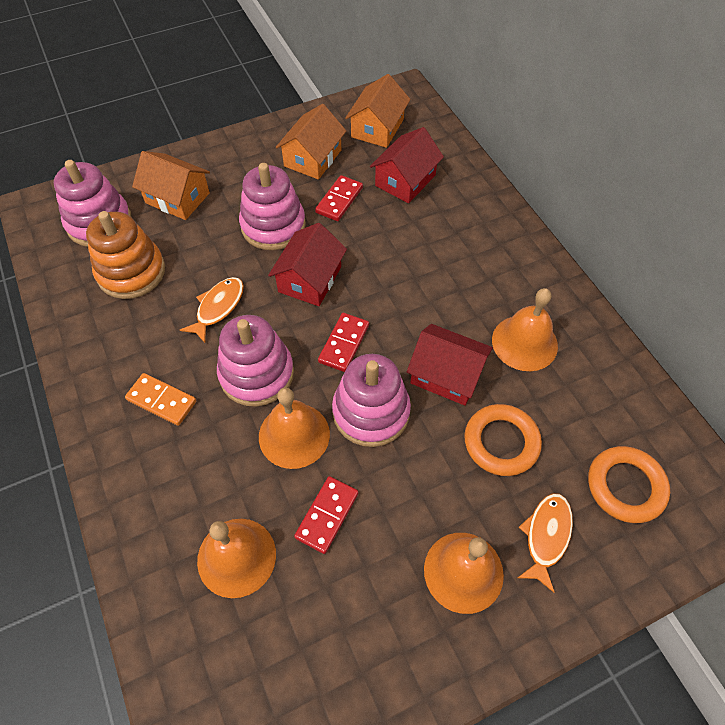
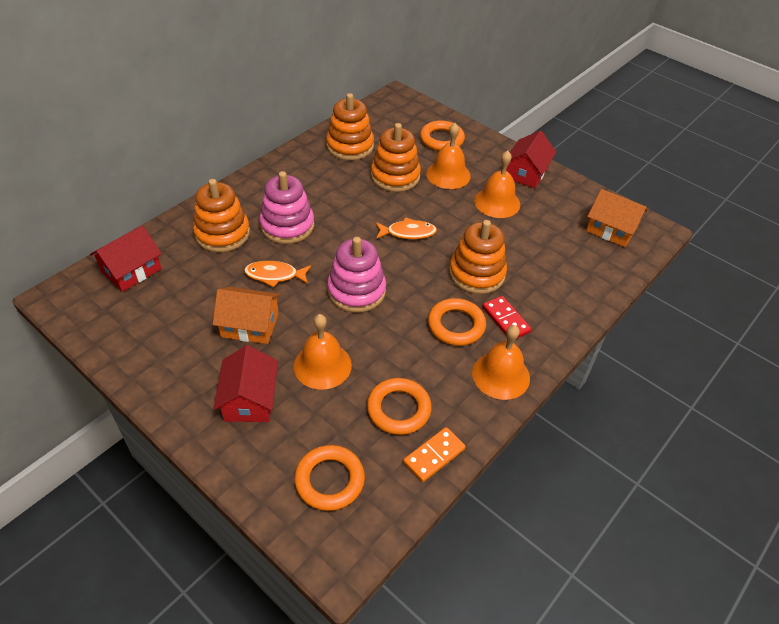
orange house: [132,151,210,220] [276,104,346,180] [345,74,411,148] = 3 -> [213,287,281,344] [586,189,647,247] = 2
orange ring: [464,404,542,476] [588,446,670,523] = 2 -> [294,445,365,511] [367,378,432,435] [420,121,465,151] [428,298,486,346] = 4
orange stacking toy: [86,211,165,299] = 1 -> [193,179,250,252] [326,93,374,160] [371,123,421,192] [449,220,507,294] = 4
pink stacking toy: [54,160,132,247] [217,315,294,407] [239,163,306,250] [332,354,411,447] = 4 -> [259,171,314,244] [327,237,386,313] = 2
red domino: [294,476,359,554] [315,175,363,221] [318,313,369,372] = 3 -> [482,296,532,338] = 1

